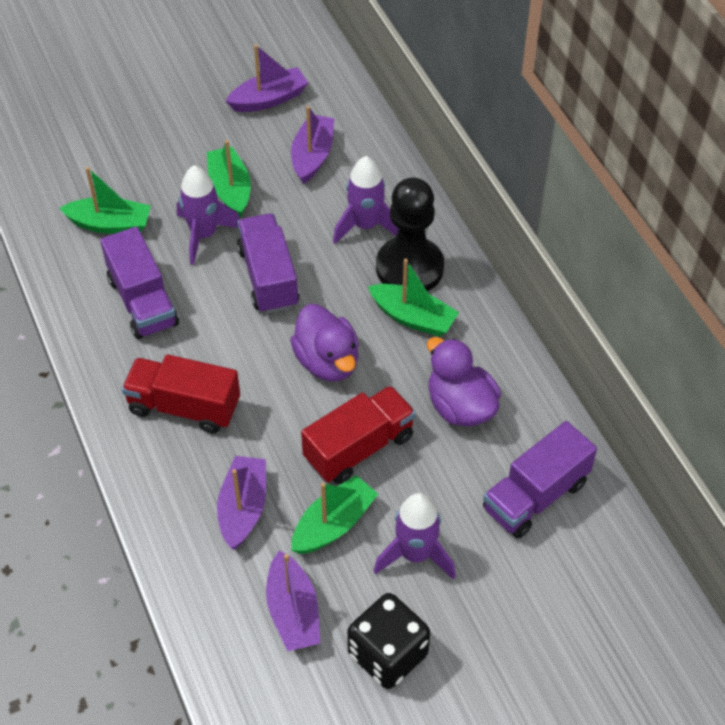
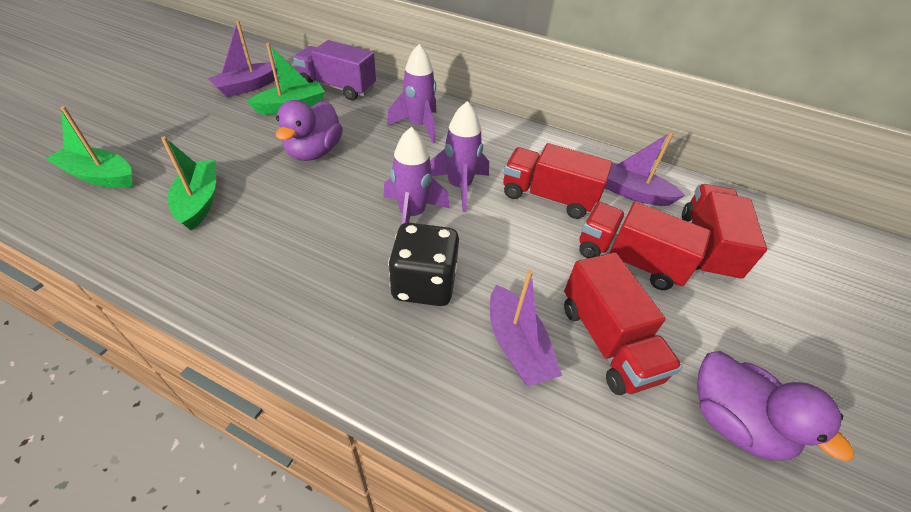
black pawn: [376,177,444,291] = 1 -> none = 0
green boat: [59,167,151,234] [207,140,251,218] [291,475,378,554] [368,259,459,337] = 4 -> [46,106,133,188] [161,137,216,231] [247,43,325,115] = 3
purple boat: [217,456,266,550] [226,44,308,112] [266,550,320,652] [291,106,334,184] = 4 -> [208,20,277,97] [490,270,562,386] [605,131,685,206] = 3
purple truck: [100,227,179,339] [237,213,299,314] [483,421,597,538] = 3 -> [293,40,376,100] = 1
red truck: [122,354,240,434] [301,386,416,484] = 2 -> [503,143,612,219] [564,252,682,395] [579,202,711,290] [682,184,767,281] = 4

